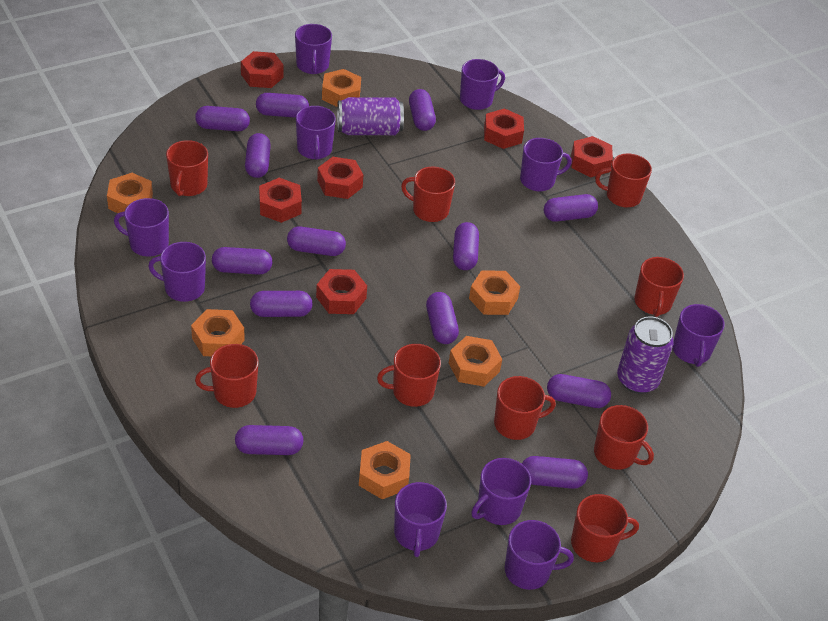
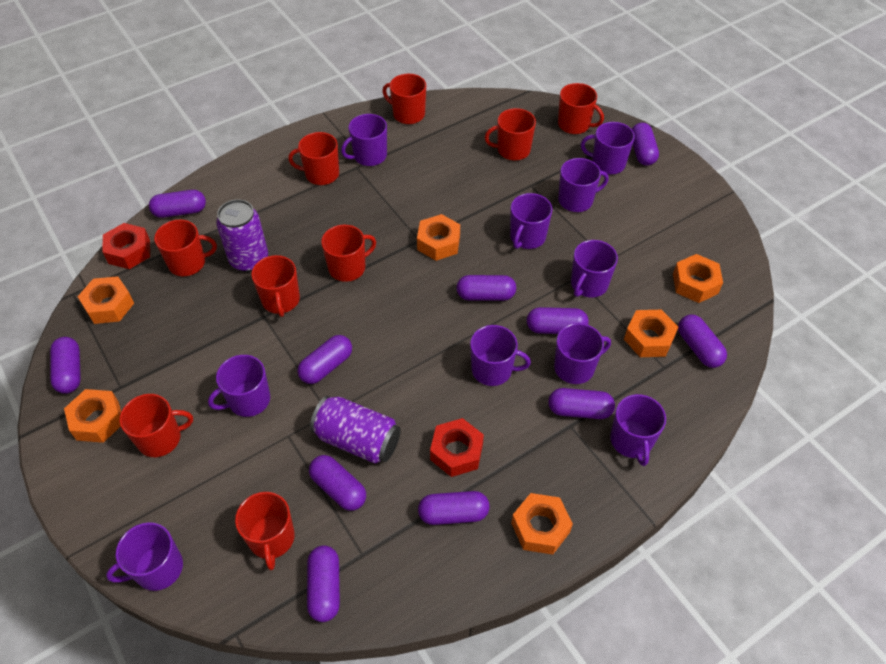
purple capsule: [195,106,250,131] [212,247,272,275] [235,425,303,455] [245,133,271,178] [250,291,313,317] [256,93,309,118] [287,227,346,256] [409,89,436,131] [426,292,459,344] [453,222,479,270] [522,456,588,489] [544,194,598,222] [547,374,611,408] = 13 -> [50,337,81,394] [149,190,206,218] [297,335,352,384] [307,545,340,622] [309,455,366,511] [418,491,490,525] [456,275,516,301] [527,307,588,334] [548,388,615,419] [632,123,659,166] [678,315,727,368] = 11
red nut: [241,51,284,88] [259,178,302,223] [316,269,367,314] [317,157,363,199] [484,108,524,149] [571,136,613,177] = 6 -> [102,223,150,269] [430,418,484,477] = 2

